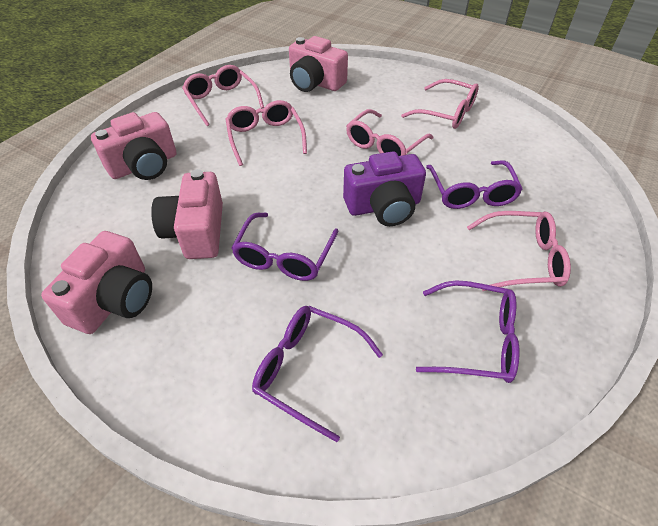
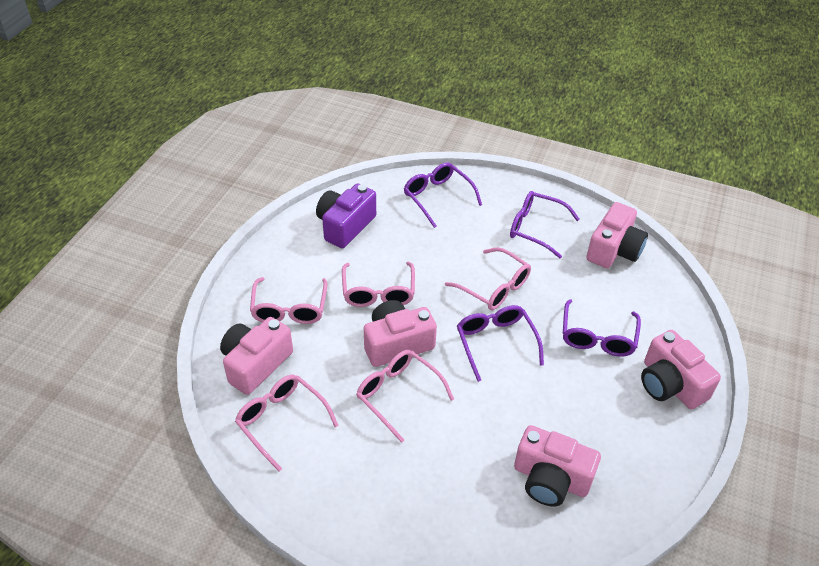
pink camera: [41,231,152,334] [91,112,177,180] [151,169,223,259] [289,36,348,92] = 4 -> [220,317,293,395] [364,300,437,367] [514,425,601,507] [586,202,648,268] [641,330,721,409] = 5

